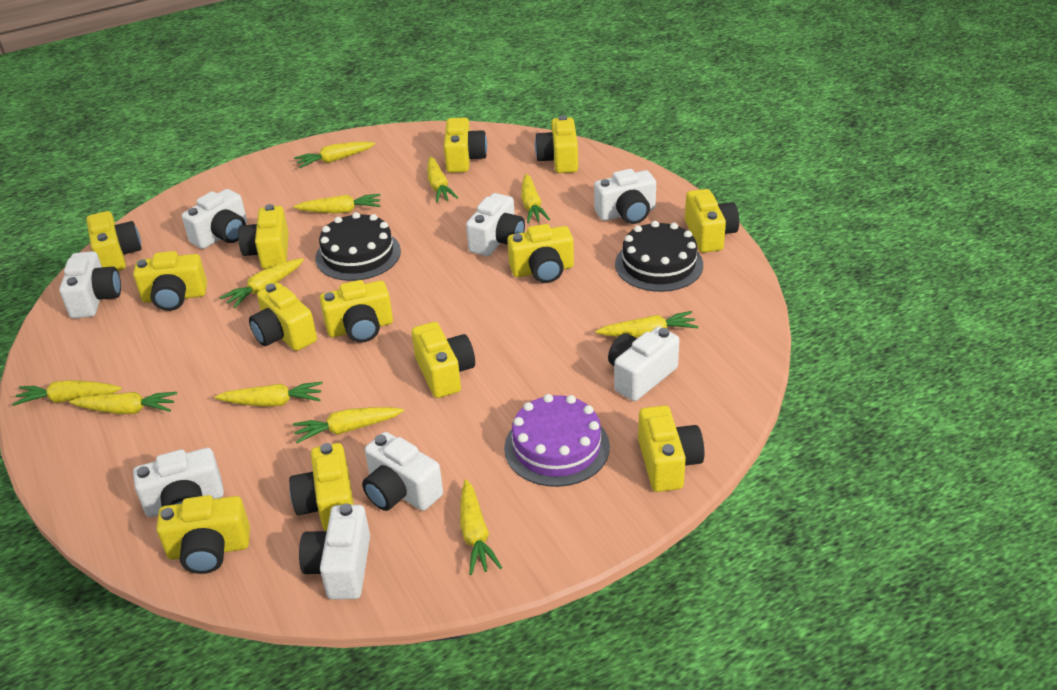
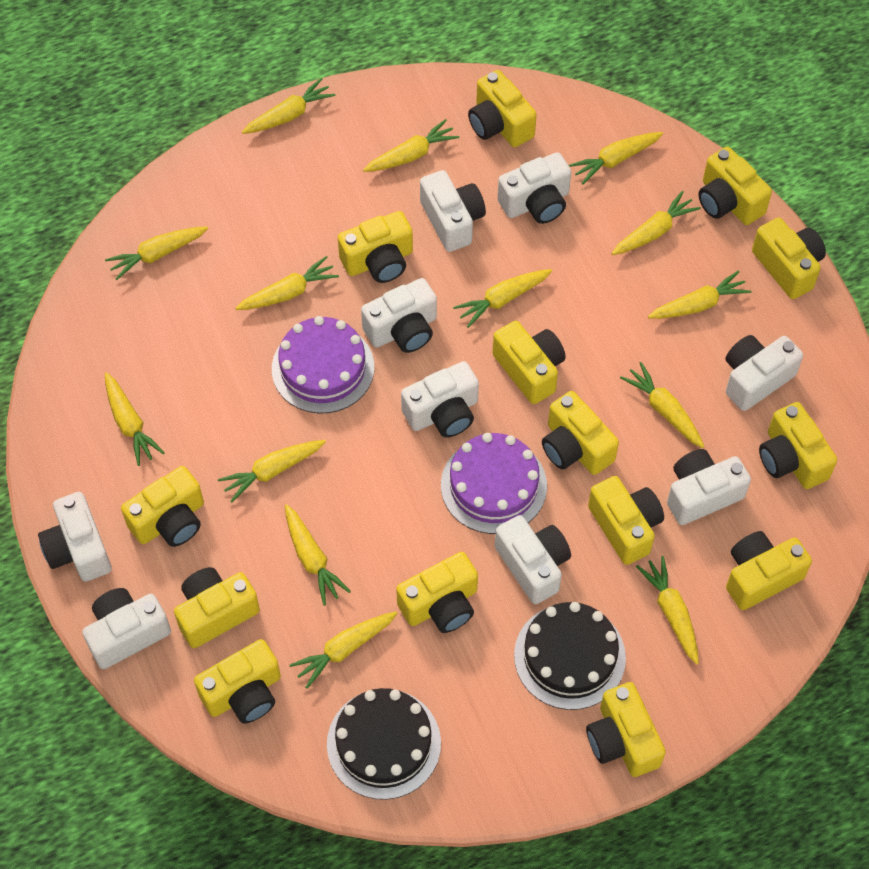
purple cake: [504,394,610,487] = 1 -> [272,316,374,414] [441,433,547,534] = 2
white camera: [59,251,121,319] [133,448,224,517] [182,189,247,249] [299,503,370,600] [362,432,443,511] [466,193,525,256] [594,169,656,224] [608,327,680,401] = 8 -> [38,492,112,582] [82,588,171,669] [361,278,437,353] [401,361,479,438] [420,170,486,252] [495,515,571,604] [497,152,571,224] [667,449,751,525] [725,335,803,411] = 9
yellow camera: [86,211,142,271] [133,251,207,311] [156,495,250,574] [238,204,289,269] [249,283,317,351] [289,443,354,531] [320,280,393,343] [412,322,475,398] [444,118,487,173] [507,224,574,283] [535,115,578,173] [638,405,704,492] [685,189,739,253] = 13 -> [121,466,204,547] [174,567,260,648] [194,639,281,724] [338,211,413,283] [396,552,478,633] [468,70,537,147] [493,321,566,404] [542,391,619,475] [586,682,666,777] [588,476,664,565] [698,146,772,225] [726,531,812,610] [752,218,826,299] [759,402,837,489] = 14
yellow carrot: [12,380,122,406] [70,392,177,414] [215,382,323,407] [220,258,304,308] [293,407,404,443] [294,142,375,168] [294,194,380,213] [427,157,458,203] [460,479,502,575] [521,174,550,223] [596,311,698,337] = 11 -> [105,227,208,280] [105,372,165,466] [218,440,326,503] [235,256,339,310] [242,78,336,134] [285,504,351,605] [289,612,398,689] [363,119,459,172] [453,269,552,328] [569,132,663,184] [612,191,701,255] [620,362,704,448] [636,556,699,665] [648,271,751,319] = 14

